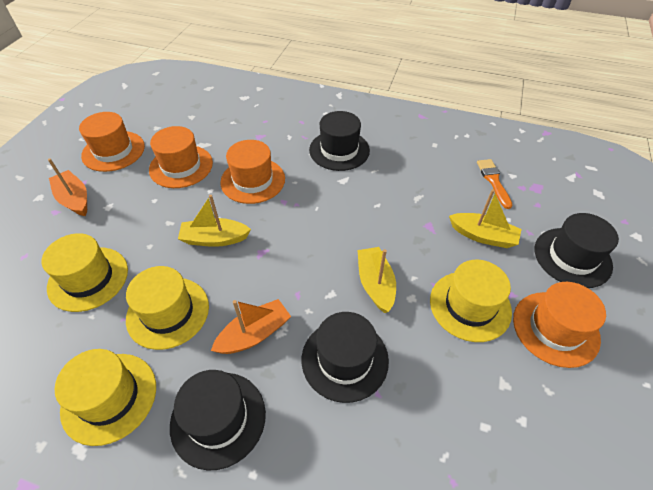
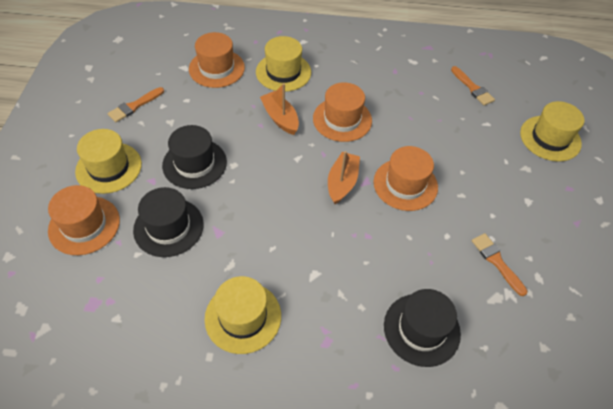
black hat: [170,370,266,471] [302,312,389,403] [309,111,370,171] [535,213,619,288] = 4 -> [133,187,204,257] [162,125,227,189] [384,289,461,367] = 3
orange brush: [477,159,512,209] = 1 -> [108,87,164,122] [451,66,495,106] [472,233,527,296] = 3
yellow boat: [178,195,251,247] [358,247,396,313] [449,189,522,248] = 3 -> none = 0

